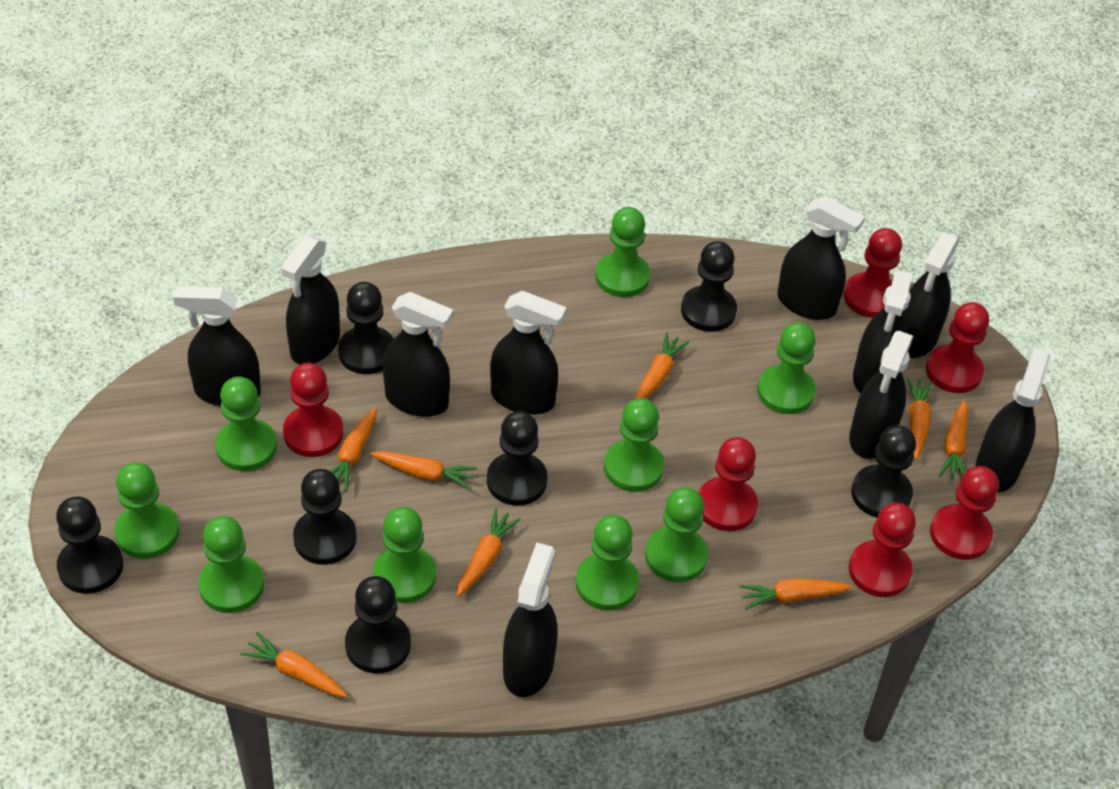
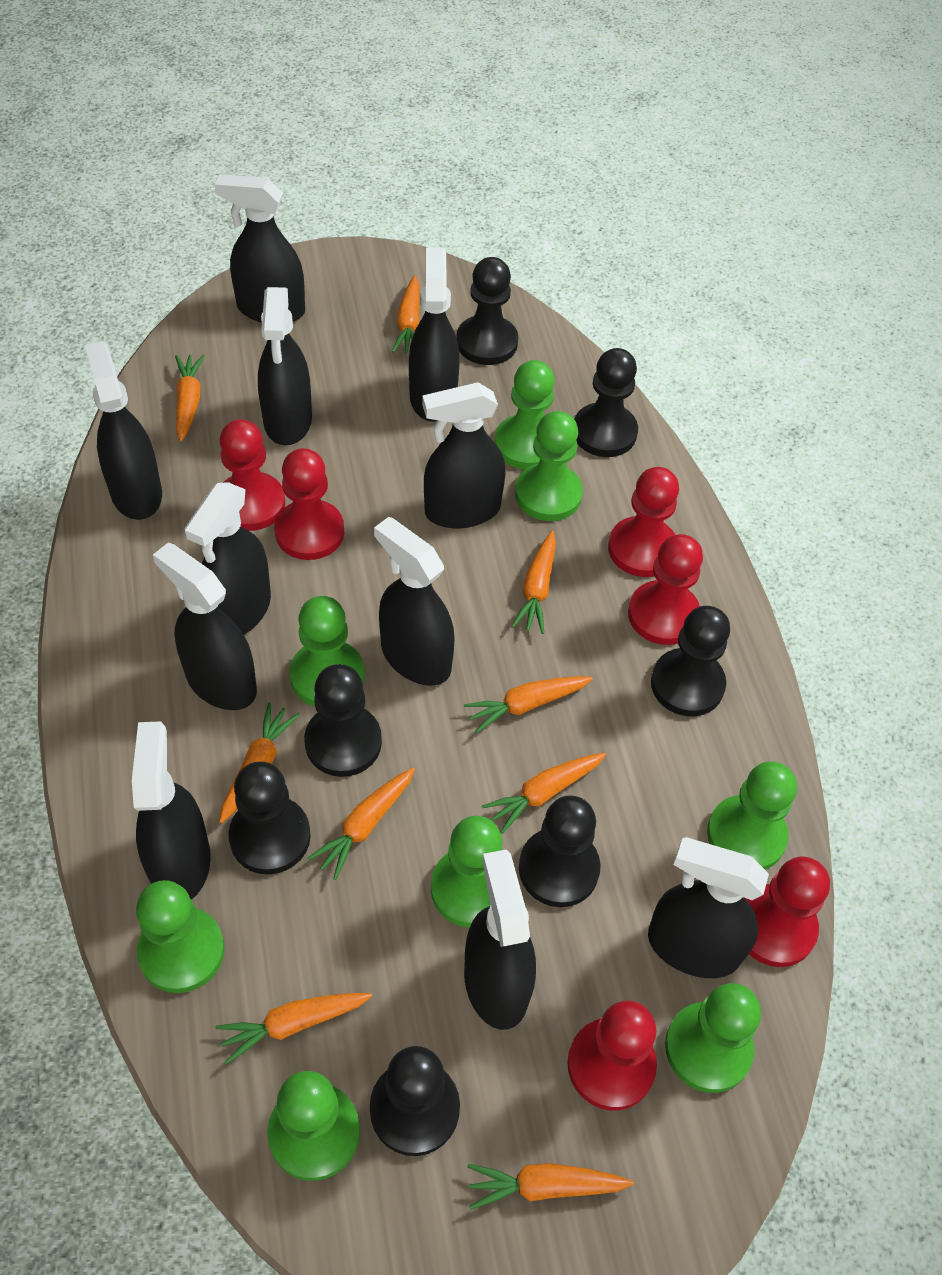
black spray bottle: [173,286,261,406] [281,236,340,365] [383,292,453,417] [490,291,566,415] [503,543,558,697] [777,196,865,320] [849,331,913,459] [853,270,913,393] [903,232,959,358] [975,348,1050,493] = 10 -> [85,341,162,520] [132,721,211,900] [153,543,257,710] [184,482,271,635] [214,174,305,323] [258,287,312,446] [374,517,454,686] [409,247,460,422] [422,382,505,529] [464,850,536,1030] [648,837,769,978] = 11
green pawn: [114,462,180,559] [198,516,264,613] [215,376,277,471] [373,507,436,603] [575,515,639,611] [595,207,650,297] [604,398,664,492] [645,487,708,582] [757,322,816,414] = 9 -> [136,880,225,993] [267,1071,360,1181] [290,596,365,707] [431,816,502,928] [495,360,555,470] [515,411,583,521] [665,983,761,1093] [707,761,797,870] = 8
orange carrot: [240,632,347,697] [331,407,377,491] [371,451,477,490] [456,508,521,597] [635,332,690,399] [739,579,852,610] [906,378,933,460] [938,400,968,480] = 8 -> [175,355,205,441] [216,993,372,1065] [219,702,300,823] [308,768,415,880] [392,276,419,353] [464,676,593,733] [468,1163,634,1210] [482,752,606,834] [511,531,556,634] = 9

